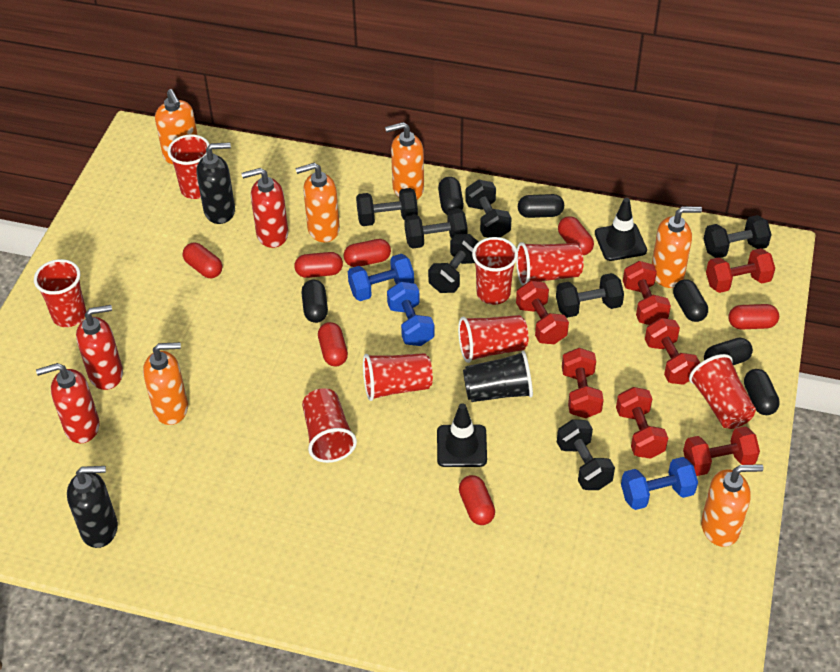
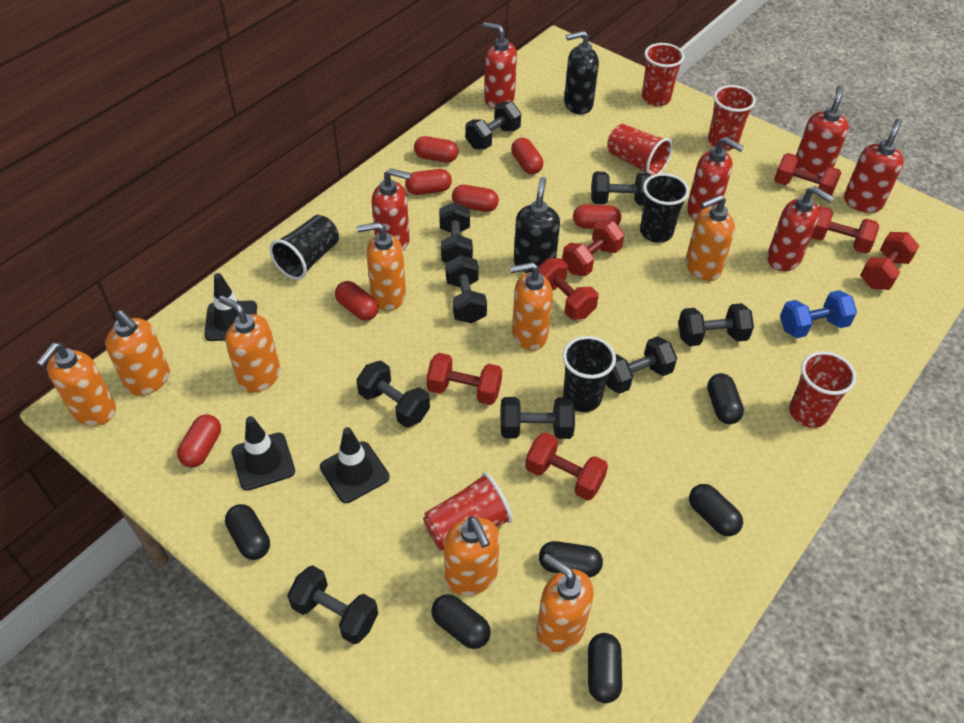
black cup: [463,351,533,402] = 1 -> [270,215,339,280] [562,336,616,412] [640,173,689,243] = 3
black dumbbell: [356,188,418,226] [404,208,468,249] [428,234,478,293] [465,180,512,238] [556,273,624,318] [557,419,615,490] [704,215,771,258] = 7 -> [287,565,378,644] [356,361,430,427] [439,202,473,263] [445,255,487,324] [465,102,521,149] [501,397,575,439] [591,172,651,206] [606,336,677,394] [678,303,754,346] = 9
black traffic cone: [437,403,487,467] [595,198,647,261] = 2 -> [204,273,257,341] [232,416,295,491] [320,427,390,503] = 3
blue dumbbell: [348,254,414,301] [387,282,434,346] [621,457,698,510] = 3 -> [780,290,857,338] = 1
orange soap dispenser: [143,342,188,425] [155,89,197,164] [295,163,340,242] [385,122,424,199] [652,206,702,288] [701,464,764,547] = 6 -> [37,343,116,426] [105,310,170,396] [219,296,280,393] [357,222,406,311] [444,516,500,596] [510,262,553,350] [536,553,594,652] [686,195,735,281] = 8
red cup: [34,259,86,327] [167,134,210,199] [302,388,357,463] [363,353,433,401] [458,315,529,363] [472,237,518,305] [516,242,584,286] [689,354,756,429] = 8 -> [423,472,513,550] [607,124,673,176] [642,43,685,106] [708,85,756,150] [789,351,856,428] = 5
red soap dispenser: [36,363,100,443] [76,305,123,390] [241,168,288,248] = 3 -> [372,168,411,251] [483,22,517,109] [687,137,744,220] [767,186,834,271] [796,86,849,176] [844,119,904,213] = 6

